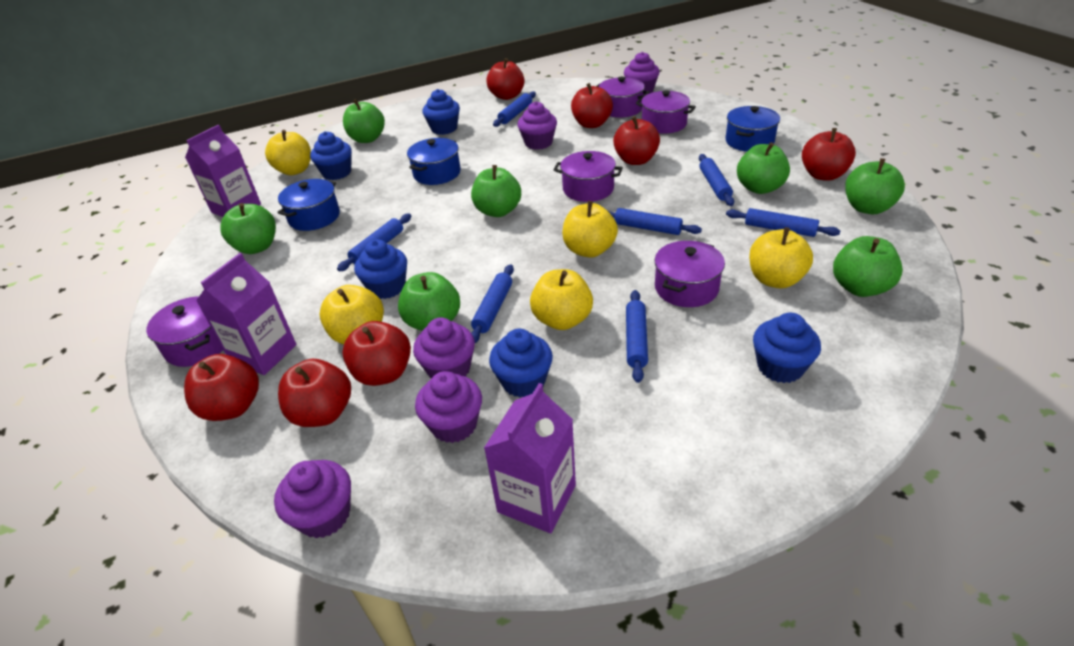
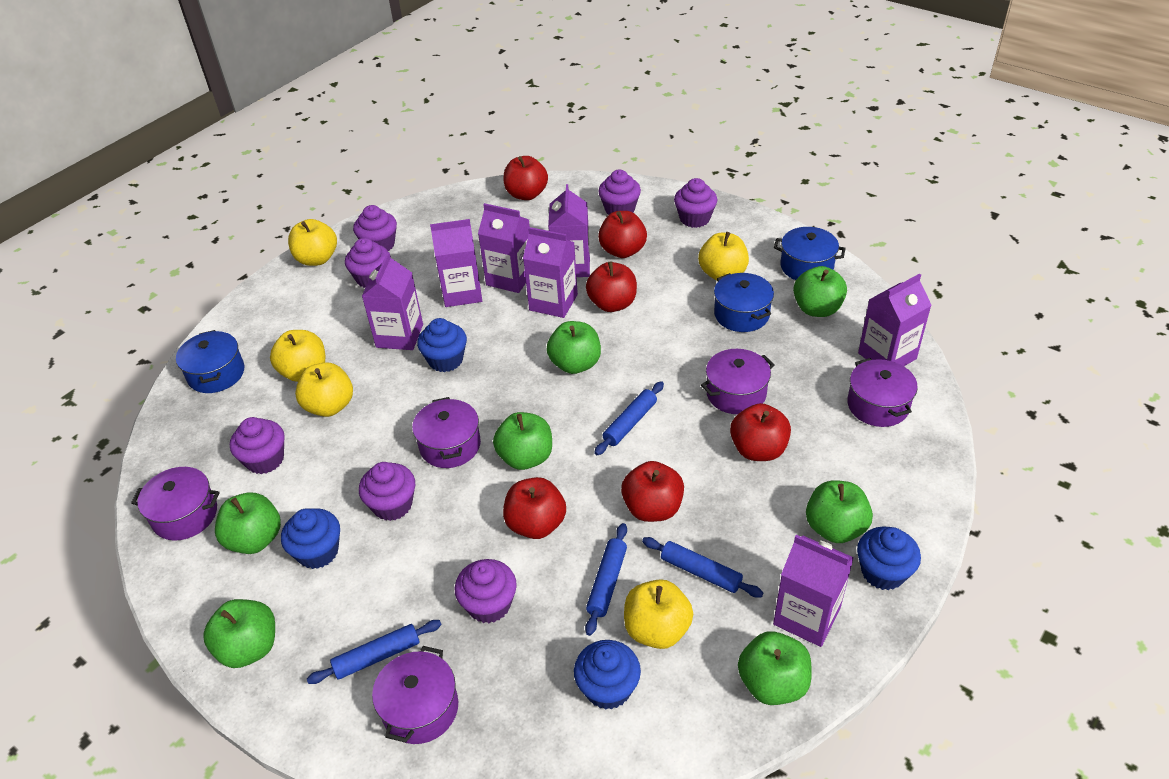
blue cupcake: [310,132,352,180] [354,239,407,299] [422,89,460,135] [489,329,553,398] [753,313,821,383] = 5 -> [281,508,340,569] [417,318,467,372] [574,640,641,710] [857,527,921,590] = 4
blue rolling pin: [337,213,411,271] [471,264,514,343] [493,91,536,127] [607,208,702,235] [626,290,648,383] [699,154,734,206] [726,208,840,237] = 7 -> [307,620,442,684] [585,523,627,636] [594,381,664,455] [642,537,763,598] = 4
purple carton: [185,125,261,217] [196,253,296,375] [484,383,576,533] = 3 -> [362,252,423,350] [430,219,482,307] [478,203,530,293] [523,227,578,318] [548,184,590,277] [773,535,854,647] [858,274,931,366] = 7
purple cupcake: [274,460,351,538] [413,317,475,379] [415,371,482,443] [518,101,557,150] [624,52,660,95] = 5 -> [230,417,285,474] [345,238,388,288] [353,205,397,251] [359,462,415,521] [455,559,517,623] [598,170,641,215] [674,178,717,228] = 7
red apple: [184,354,259,421] [278,359,351,427] [342,321,411,386] [486,58,524,100] [571,83,613,128] [613,116,660,165] [802,128,856,181] = 7 -> [503,156,548,200] [503,477,566,539] [586,261,637,312] [598,211,647,258] [621,461,684,522] [730,403,791,461] = 6

